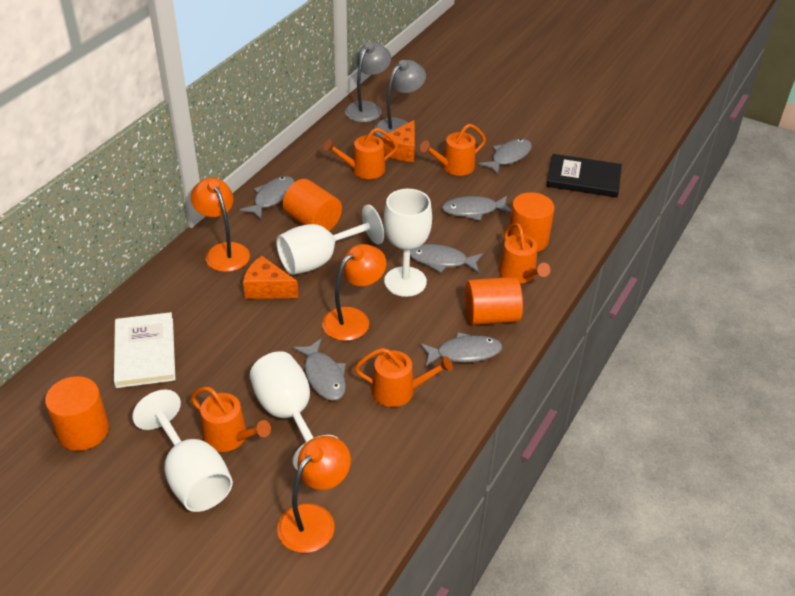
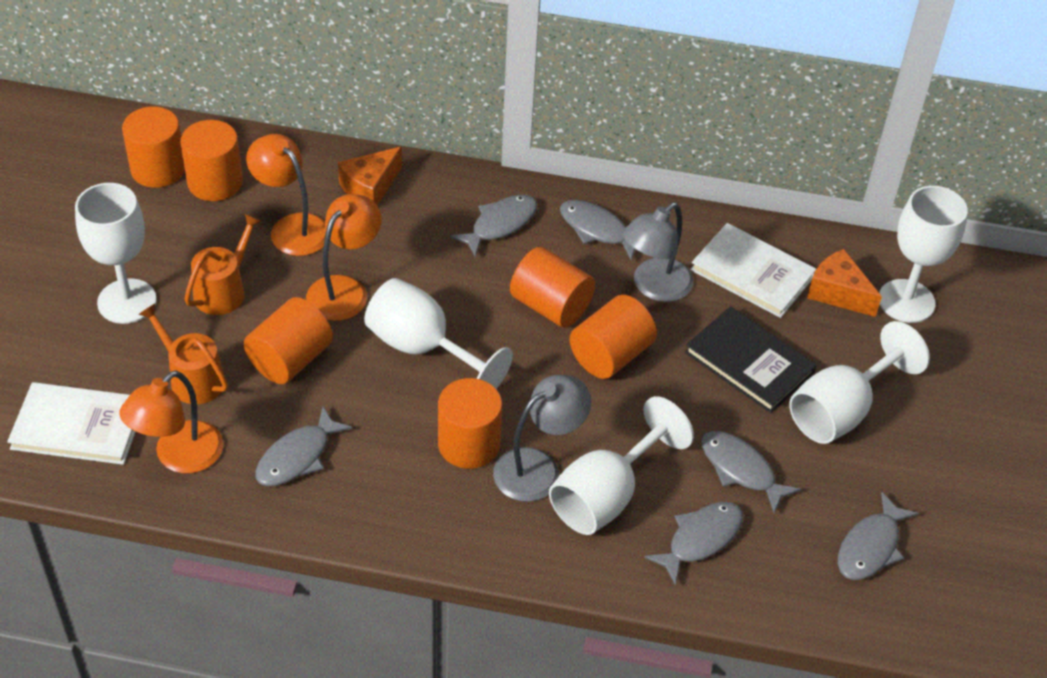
orange cylinder: [45,376,109,451] [283,179,342,231] [465,277,523,325] [508,192,555,252] = 4 -> [122,107,185,188] [180,120,243,201] [244,297,333,384] [438,378,502,469] [510,247,595,328] [570,295,657,379] = 6
orange watering can: [191,387,271,452] [324,128,398,179] [355,348,453,407] [420,124,486,176] [499,223,550,284] = 5 -> [138,303,228,404] [184,214,262,315] = 2
white book: [114,312,176,388] = 1 -> [7,382,136,465] [690,223,816,318] = 2
white goblet: [132,389,233,512] [250,351,337,470] [276,205,384,275] [384,189,432,297] = 4 -> [75,183,157,324] [364,278,513,389] [549,396,694,535] [789,321,930,444] [879,186,968,323] = 5

